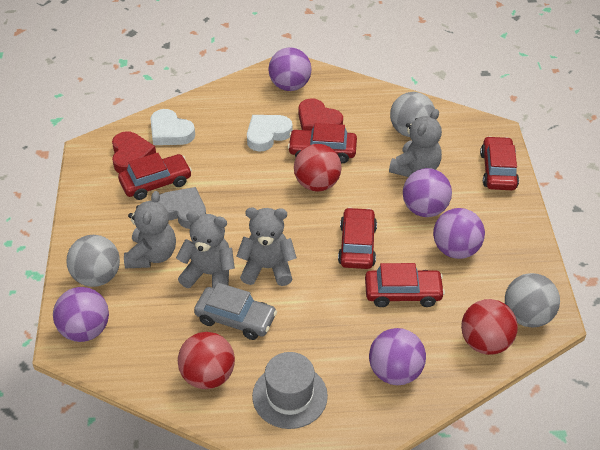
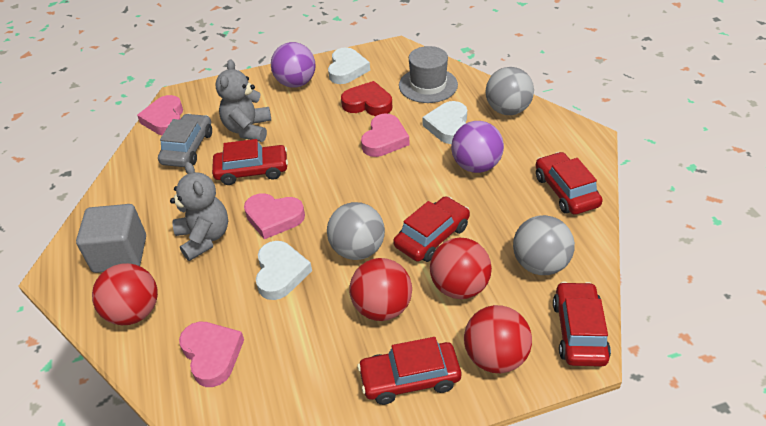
grey cube: none = 0 -> [76,204,146,273] = 1
grey heart: [159,187,206,229] = 1 -> none = 0
grey teddy bear: [124,191,176,268] [176,212,235,288] [237,207,297,286] [389,109,442,177] = 4 -> [170,162,228,261] [215,59,271,142] = 2
pink heart: none = 0 -> [137,95,183,135] [179,322,244,387] [244,193,305,239] [361,114,410,157] = 4
purple ball: [53,287,109,342] [268,47,312,91] [369,328,426,385] [403,168,452,217] [433,208,485,259] = 5 -> [271,42,316,87] [451,121,504,173] = 2
red ball: [178,332,235,389] [294,144,342,192] [461,299,518,355] = 3 -> [92,263,158,325] [349,258,412,321] [430,238,492,299] [464,305,532,373] = 4
red heart: [112,131,156,173] [299,98,343,131] = 2 -> [341,81,392,116] = 1
white heart: [150,109,195,145] [247,115,293,151] = 2 -> [256,241,312,300] [328,47,370,84] [422,101,467,144] = 3

